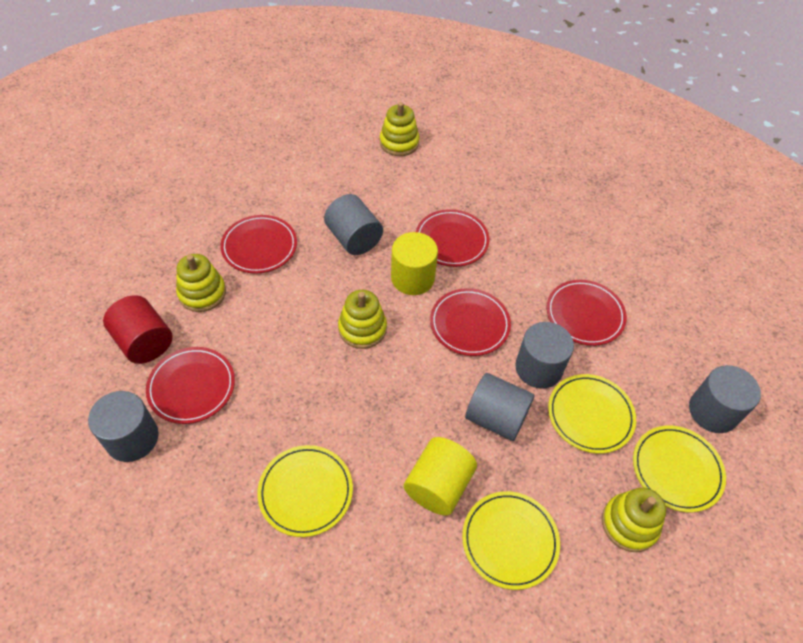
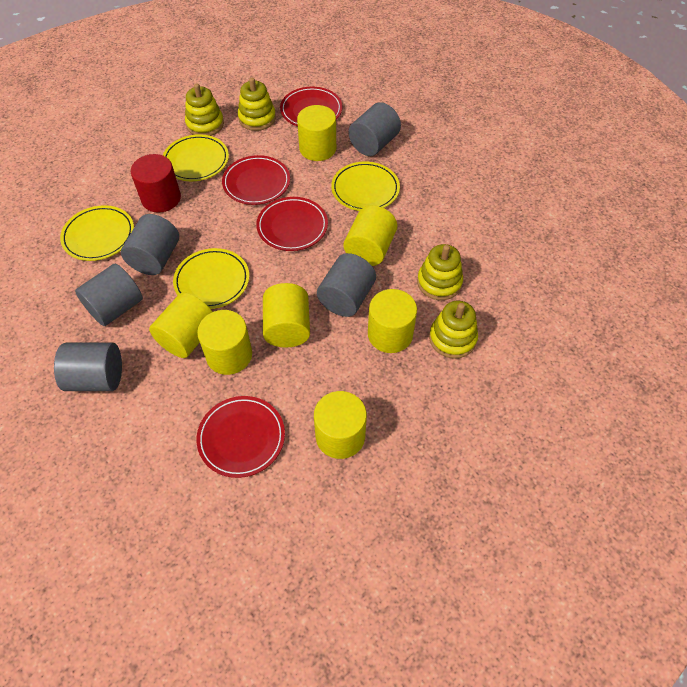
red plate: [146,347,235,424] [221,215,297,274] [416,209,489,267] [430,288,511,356] [547,280,627,346] = 5 -> [197,396,285,478] [222,155,290,205] [256,197,328,251] [280,87,342,126] = 4
yellow cylinder: [391,232,438,295] [404,437,477,516] = 2 -> [149,292,212,358] [197,310,252,375] [263,283,310,348] [297,105,336,161] [314,391,367,459] [344,205,397,266] [368,289,417,353] = 7

